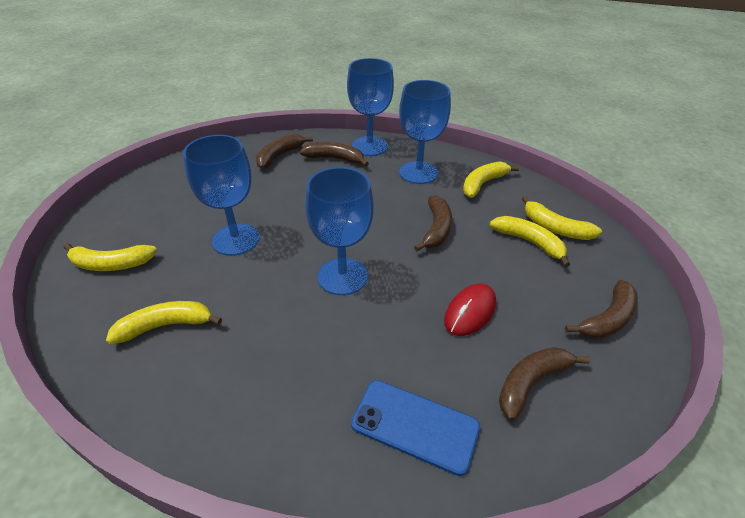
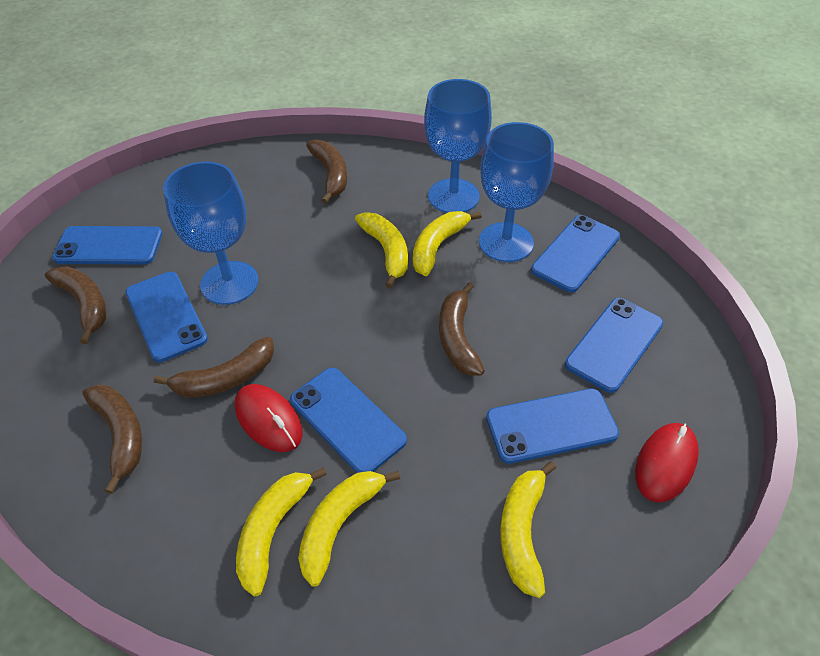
blue goblet: [183,135,260,256] [305,167,374,295] [347,58,394,156] [399,80,451,184] = 4 -> [163,161,259,305] [424,79,492,213] [479,122,554,262] = 3
blue phone: [351,380,480,476] = 1 -> [52,226,162,265] [125,272,208,362] [290,368,407,473] [486,388,619,464] [531,215,620,293] [565,298,663,393] = 6
red mouse: [444,283,496,336] = 1 -> [235,384,302,452] [635,423,699,502] = 2

